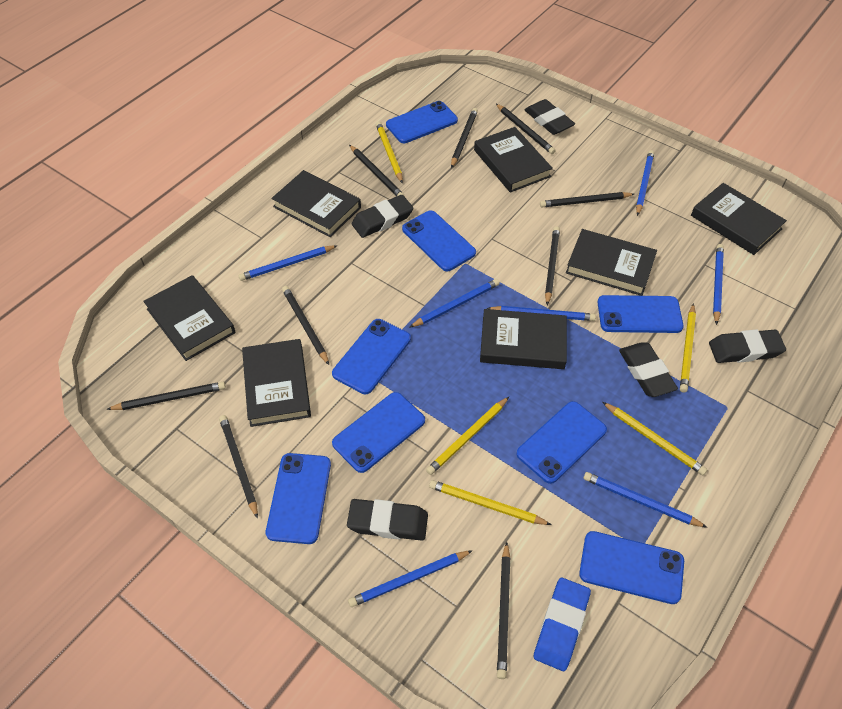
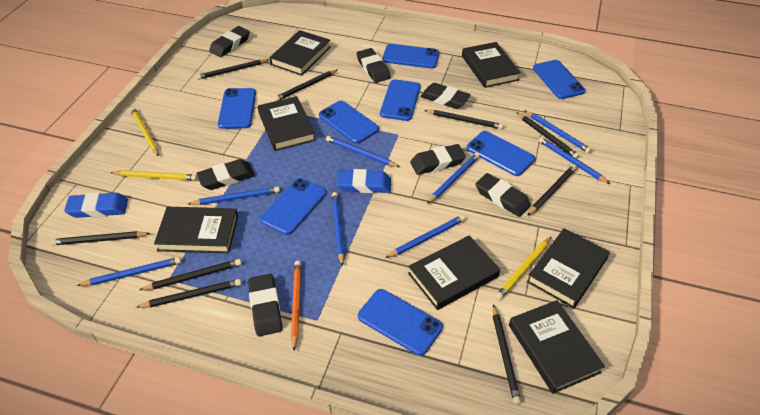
black eraser: [347,499,428,541] [352,195,413,238] [525,99,575,135] [619,342,678,397] [709,329,786,363] = 5 -> [197,159,255,190] [209,26,250,57] [248,274,283,336] [356,48,391,83] [410,144,466,175] [420,83,471,109] [475,173,531,217] = 7
blue eraser: [534,578,591,671] = 1 -> [64,192,128,218] [336,169,391,193] = 2
blue pencil: [239,245,338,281] [348,550,473,607] [409,279,500,328] [487,306,596,321] [583,472,708,528] [636,150,654,216] [713,244,724,325] = 7 -> [77,257,181,286] [188,187,280,205] [326,136,400,167] [332,192,345,266] [385,215,465,258] [427,153,480,204] [524,110,592,153] [538,137,610,184] = 8
orange pencil: none = 0 -> [291,261,301,350] = 1
yellow pencil: [376,121,403,184] [426,397,509,475] [429,480,552,525] [603,402,708,475] [680,303,696,393] = 5 -> [110,170,197,180] [130,108,159,156] [496,236,552,300] = 3

